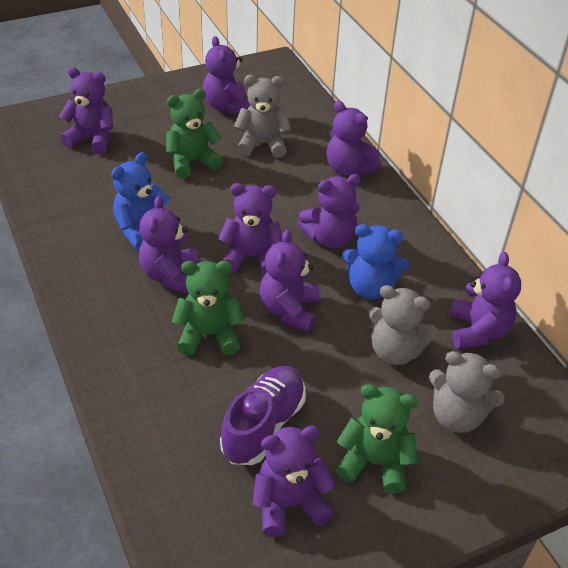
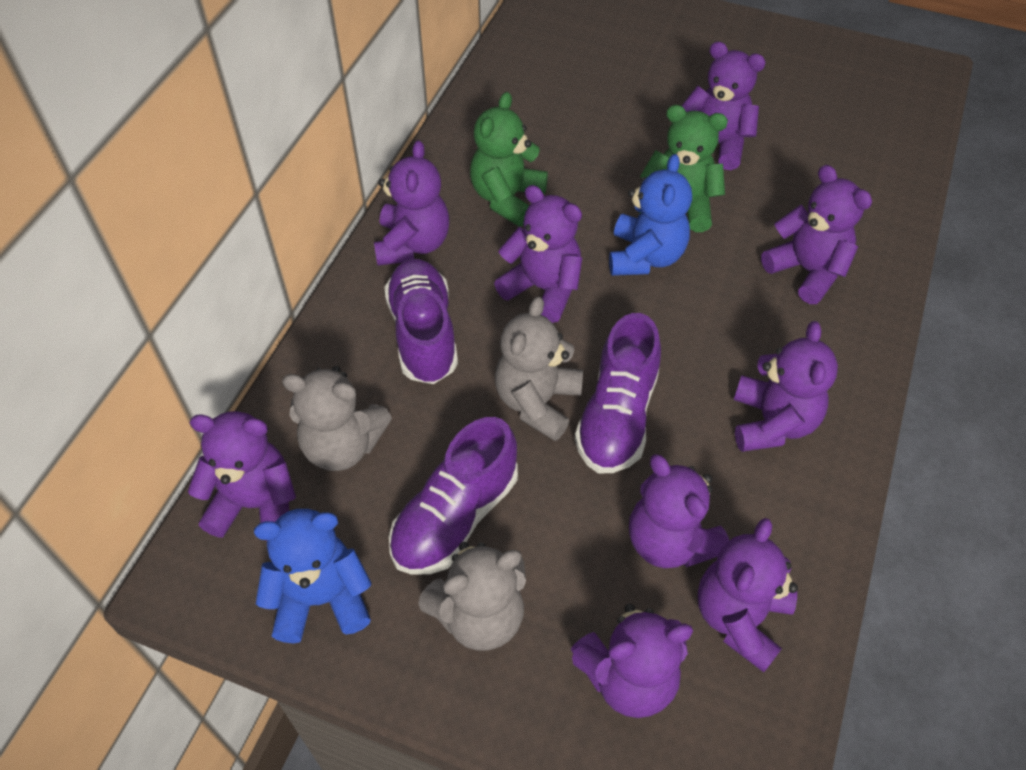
green teddy bear: [166,89,223,178] [172,261,244,356] [336,384,418,494] = 3 -> [470,92,548,226] [639,105,728,232] = 2
purple shoe: [220,366,306,465] = 1 -> [384,259,458,384] [389,417,518,575] [575,313,661,473] = 3

